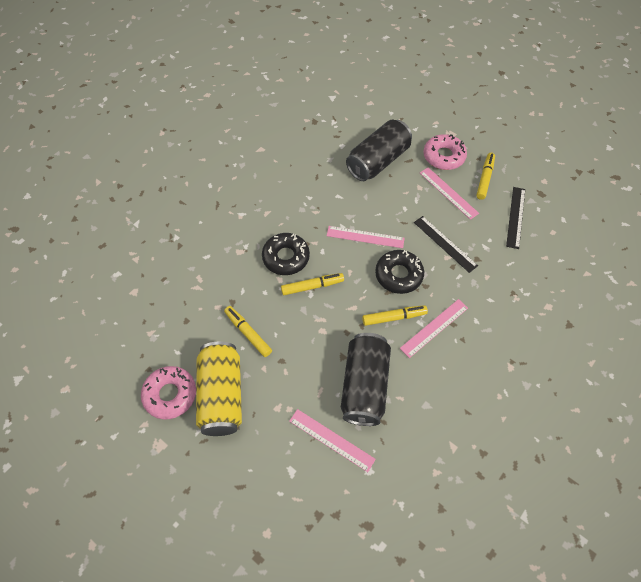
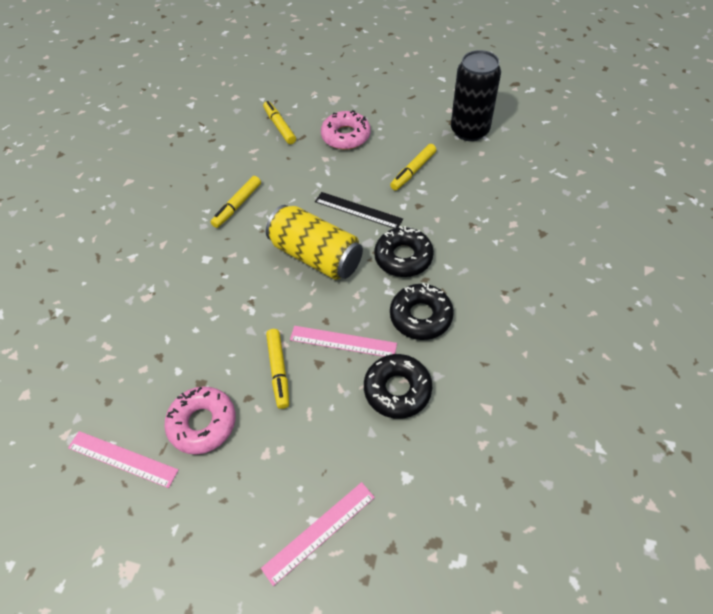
black can: [341,333,391,426] [346,120,412,181] = 2 -> [451,50,501,141] = 1
black donut: [262,233,310,275] [375,250,424,294] = 2 -> [364,354,432,419] [374,226,434,277] [390,283,454,340] = 3
black ruler: [414,216,478,273] [506,187,525,249] = 2 -> [315,192,403,229] = 1
pink ruler: [289,409,376,472] [327,226,405,248] [400,299,468,358] [420,167,479,220] = 4 -> [68,431,178,488] [261,482,375,586] [290,326,397,357] = 3

